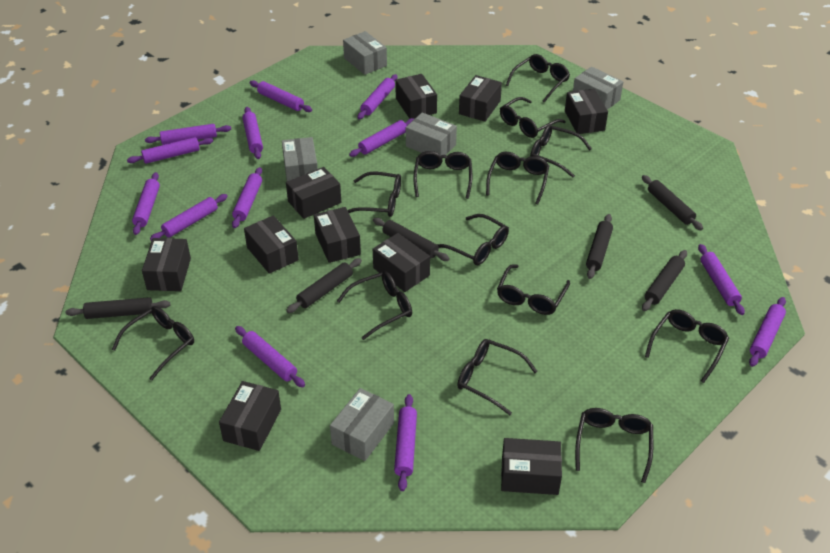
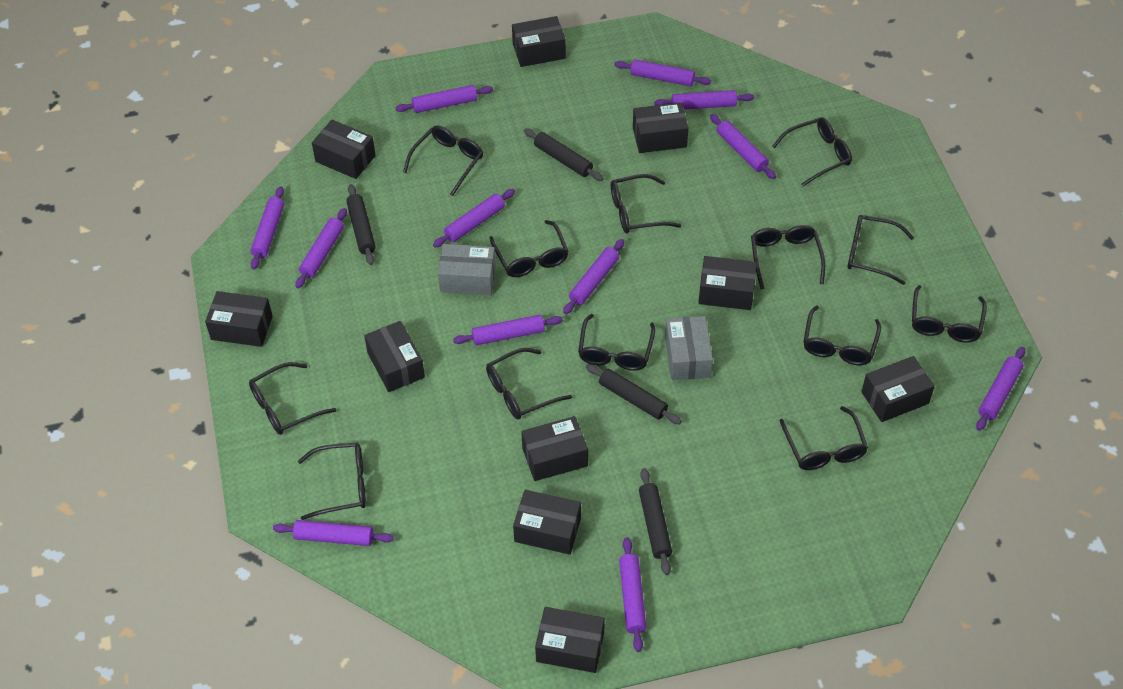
black rolling pin: [65,297,170,319] [286,258,362,313] [373,218,450,261] [586,214,613,279] [642,175,703,230] [642,250,687,311] = 6 -> [346,184,376,265] [524,128,604,181] [586,364,682,424] [639,468,672,575] = 4
grey box: [282,137,318,181] [330,388,394,461] [343,31,387,75] [406,112,457,155] [573,67,623,110] = 5 -> [438,244,496,295] [665,316,713,380] = 2
purple rolling pin: [127,137,213,164] [132,172,160,235] [145,124,231,145] [150,194,228,241] [232,167,262,228] [235,326,305,387] [242,107,263,159] [250,80,312,112] [349,118,414,157] [357,74,398,119] [394,394,417,491] [698,244,745,315] [749,297,786,367] = 13 -> [251,186,284,270] [273,520,394,546] [295,208,347,288] [395,85,493,113] [433,189,515,247] [453,315,563,345] [563,239,624,314] [615,59,711,86] [619,537,646,652] [654,90,754,110] [710,114,776,179] [976,347,1025,431] = 12

